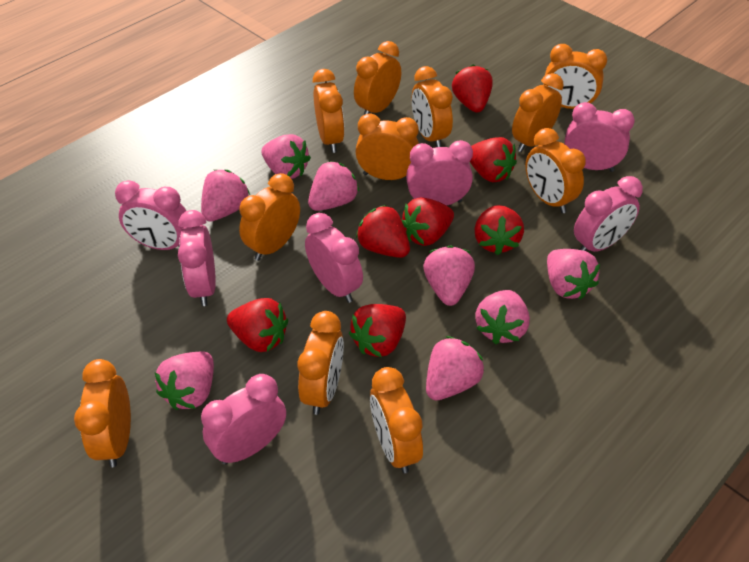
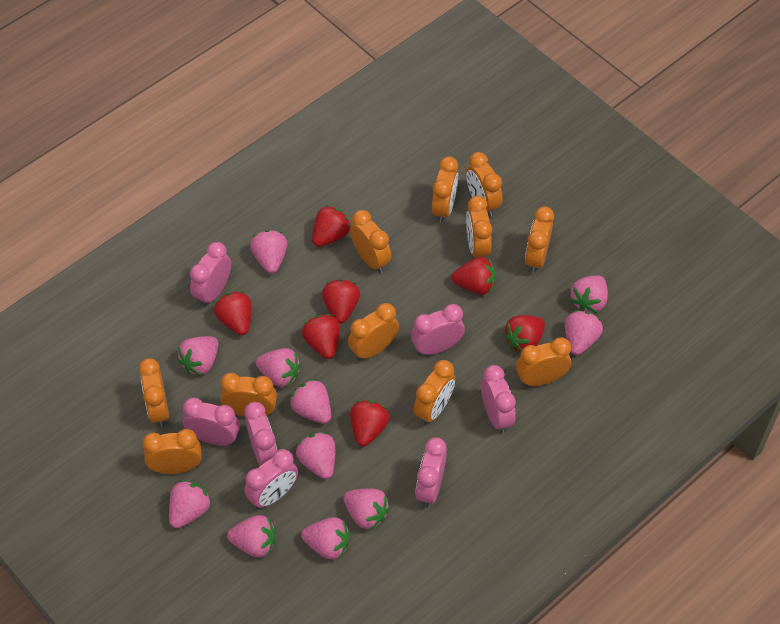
pink strawberry: [155,352,214,410] [201,170,250,222] [261,134,311,179] [308,161,359,211] [423,245,475,306] [426,336,484,400] [476,290,530,344] [547,249,600,300] = 8 -> [169,480,211,528] [177,336,218,376] [227,515,275,557] [250,230,288,273] [256,348,301,387] [290,379,331,424] [296,432,335,479] [301,517,349,560] [343,488,390,531] [565,311,603,355] [570,275,608,313] = 11

